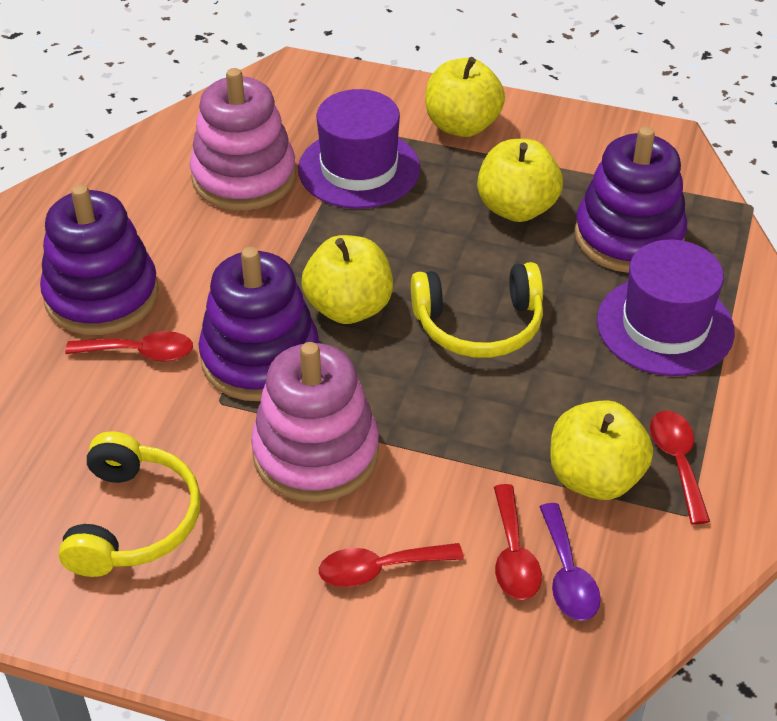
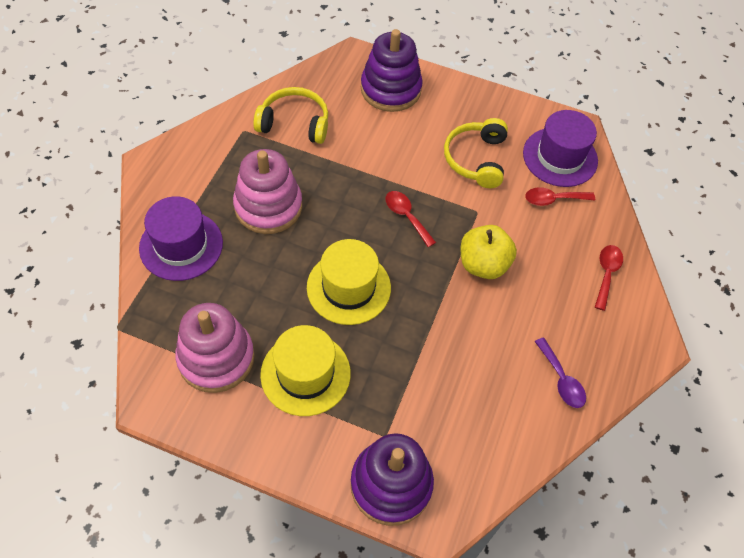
purple stacking toy: [40,185,159,335] [199,247,319,401] [574,126,687,273] = 3 -> [351,433,434,526] [361,29,423,112] = 2
red spoon: [65,331,193,362] [319,543,464,587] [494,484,542,600] [650,411,710,525] = 4 -> [386,191,436,247] [525,187,595,206] [595,245,623,311] = 3
yellow apple: [301,235,393,324] [425,57,505,137] [477,139,563,222] [550,400,653,500] = 4 -> [461,225,517,279] = 1
yellow hat: none = 0 -> [260,325,351,416] [307,239,391,325] = 2

